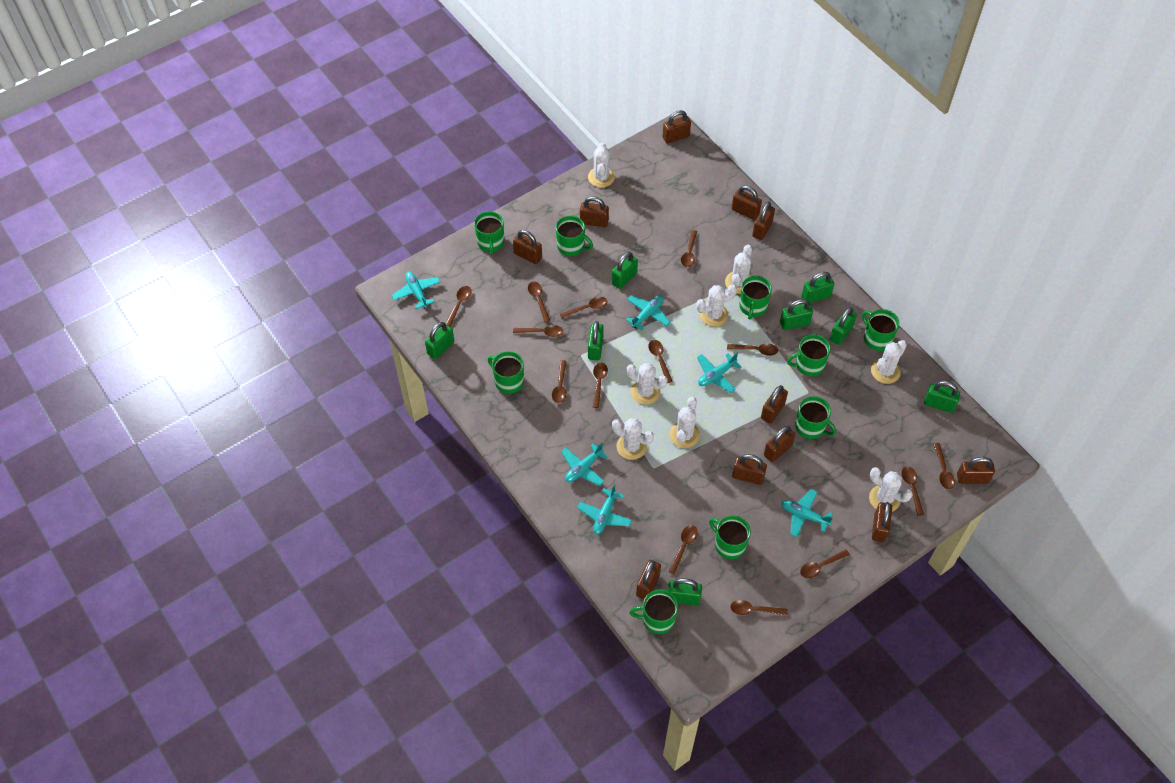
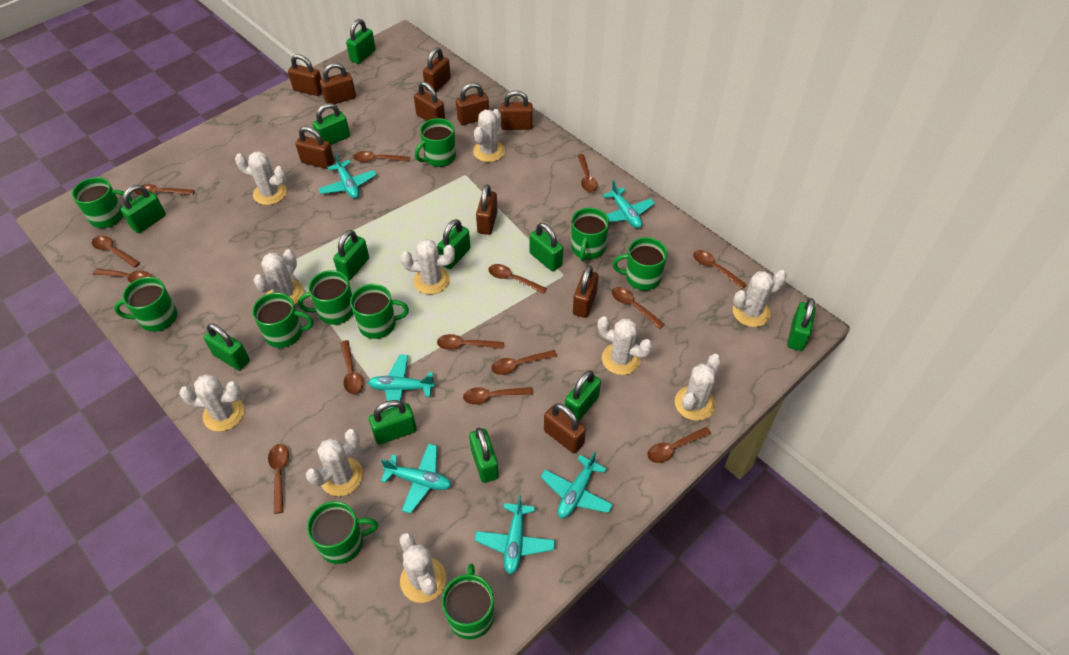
brown padlock: [513,230,542,264] [580,197,609,227] [636,560,661,599] [663,110,691,144] [732,186,762,220] [732,454,767,485] [752,202,775,240] [761,385,788,424] [764,426,795,462] [872,502,892,542] [957,457,995,484] = 11 -> [288,54,322,96] [295,127,334,169] [320,63,356,104] [414,82,445,121] [423,47,451,92] [456,82,489,125] [476,184,498,235] [500,91,533,130] [544,403,586,453] [573,266,599,318] = 10
green mug: [474,211,504,254] [488,351,524,394] [556,216,593,256] [630,589,678,634] [709,515,751,559] [739,276,772,320] [787,334,831,376] [795,396,836,439] [862,309,899,351] = 9 -> [72,177,132,228] [114,277,177,332] [252,293,313,348] [298,270,353,325] [307,501,378,564] [350,284,409,339] [415,118,456,167] [442,564,494,639] [571,208,609,261] [612,237,667,290] = 10
green padlock: [425,322,454,359] [588,321,604,361] [612,252,638,289] [668,578,702,606] [780,299,813,330] [802,272,834,303] [830,307,857,345] [924,381,960,413] = 8 -> [121,185,166,233] [203,323,250,370] [313,103,350,145] [333,230,369,281] [346,19,376,64] [369,400,417,444] [437,219,471,269] [469,428,499,483] [529,223,563,271] [565,370,601,422] [787,298,816,351] = 11
white cactus: [588,143,615,188] [612,418,654,460] [627,363,667,405] [669,397,700,448] [696,285,737,327] [725,245,752,294] [869,467,913,512] [871,340,907,384] = 8 -> [179,374,244,432] [235,151,287,205] [253,249,303,305] [306,429,363,496] [400,239,455,295] [400,532,447,603] [473,109,505,162] [597,316,653,375] [675,354,721,421] [733,270,786,327] = 10

